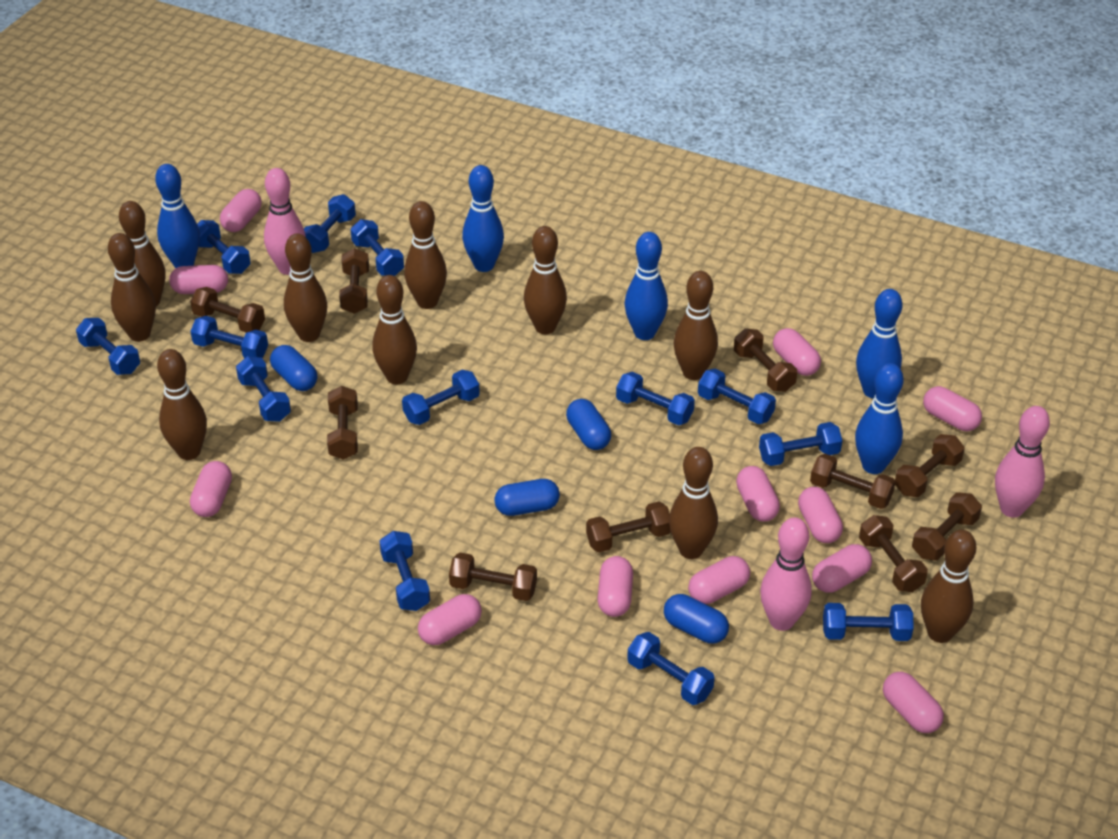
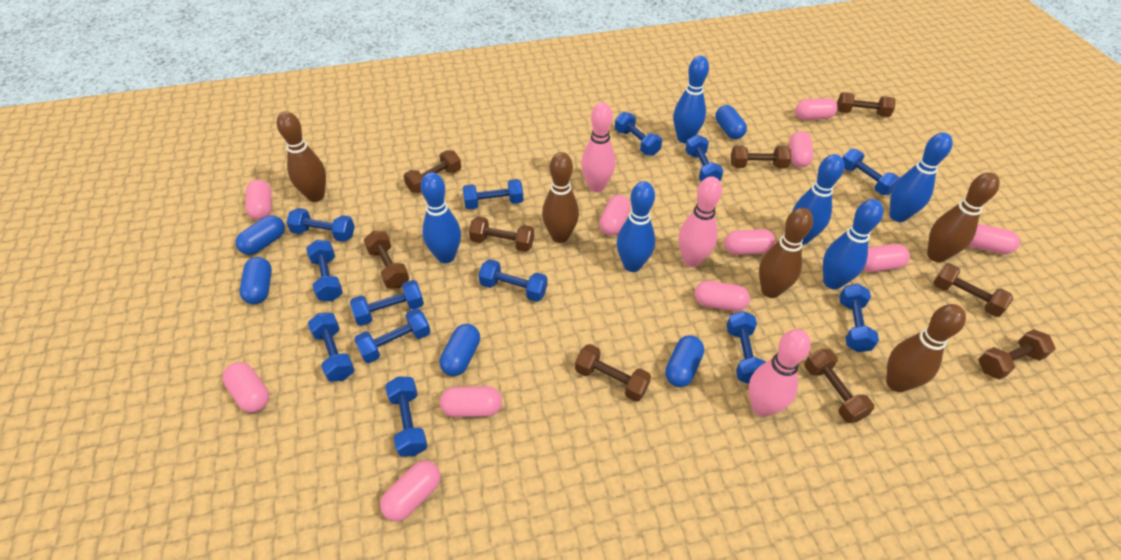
blue bowling pin: [155,164,200,268] [462,165,504,272] [625,232,668,340] [855,363,904,474] [856,289,902,399] = 5 -> [421,172,461,264] [617,181,655,272] [673,56,709,144] [792,154,844,245] [823,199,883,289] [889,132,953,222] = 6
blue capsule: [270,345,317,391] [494,479,560,516] [566,399,611,450] [664,594,729,644] = 4 -> [235,215,285,255] [240,257,272,304] [440,324,480,376] [665,335,704,387] [715,105,747,139] = 5
brown bowling pin: [108,233,156,342] [119,201,165,306] [157,349,207,460] [284,233,327,342] [372,275,417,384] [404,201,447,309] [524,226,567,334] [669,447,718,559] [674,271,718,380] [921,530,976,643] = 10 -> [277,111,326,202] [542,152,579,243] [759,208,813,298] [886,304,966,392] [927,172,1000,263] = 5
brown dumbbell: [190,287,265,333] [327,386,358,460] [339,248,369,314] [449,553,537,601] [586,501,671,552] [734,328,797,392] [810,454,896,509] [859,515,928,592] [895,434,965,497] [912,492,982,560] = 10 -> [364,231,409,288] [404,150,461,193] [469,216,534,252] [575,344,651,402] [731,145,791,168] [804,349,874,423] [837,92,896,117] [933,263,1013,317] [978,329,1056,380] = 9
pink capsule: [169,265,228,294] [190,461,232,517] [220,189,262,232] [418,594,482,645] [598,556,633,617] [688,556,750,604] [736,466,780,522] [773,328,821,376] [798,487,843,543] [812,544,872,593] [883,672,944,733] [923,386,982,431] = 12 -> [222,362,269,413] [245,180,272,220] [380,461,440,521] [440,386,502,417] [599,195,631,235] [695,281,750,311] [724,229,775,255] [789,131,813,168] [795,98,838,120] [863,244,910,272] [968,224,1020,254] = 11

